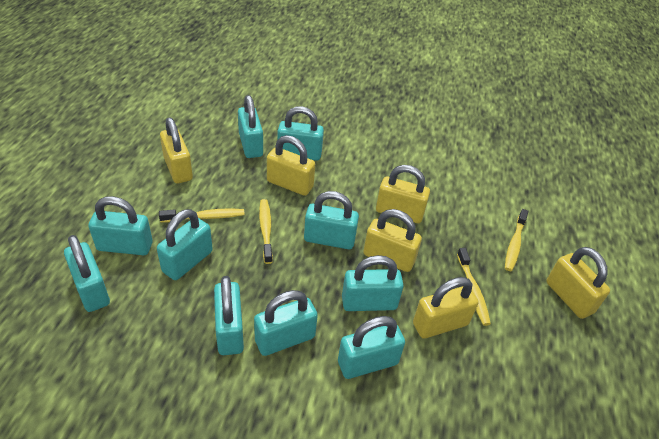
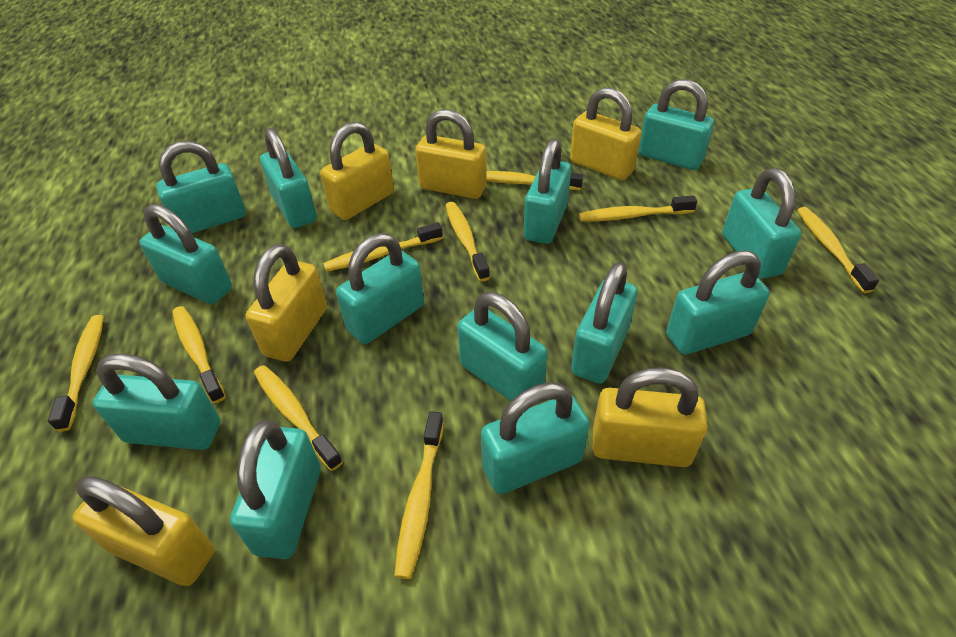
turquoise padlock: [64,235,110,312] [88,196,153,255] [157,209,213,280] [214,276,244,355] [238,95,263,158] [254,290,318,356] [277,106,324,161] [304,191,359,249] [338,316,405,379] [342,255,404,311] = 10 -> [93,353,220,450] [140,204,232,304] [156,141,246,233] [230,420,321,559] [260,128,317,228] [336,233,424,344] [457,292,548,401] [481,382,590,494] [524,139,571,244] [571,262,637,384] [638,79,714,170] [666,251,770,355] [722,168,801,279] = 13
yellow toothbrush: [159,208,245,222] [259,199,273,264] [457,248,491,326] [505,209,528,271] = 4 -> [48,315,104,432] [172,306,226,404] [254,365,343,471] [323,222,443,272] [394,411,444,579] [445,202,490,282] [486,171,583,190] [579,195,697,222] [797,207,879,293] = 9

